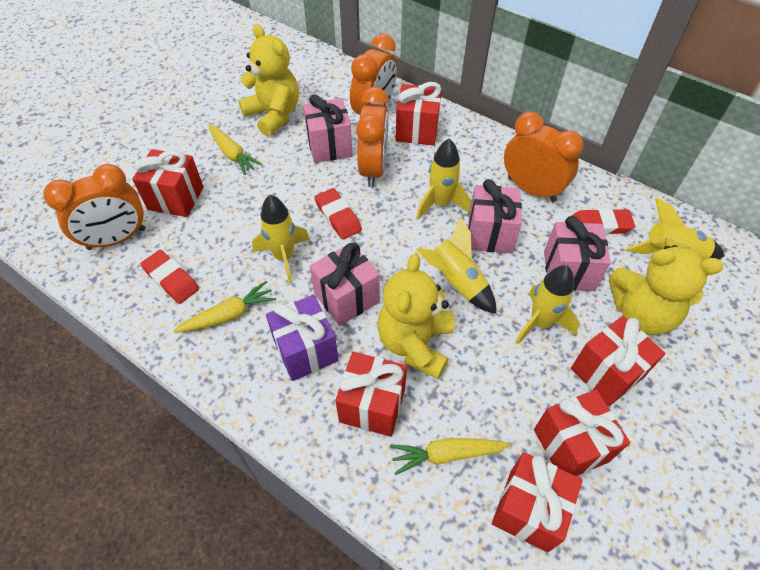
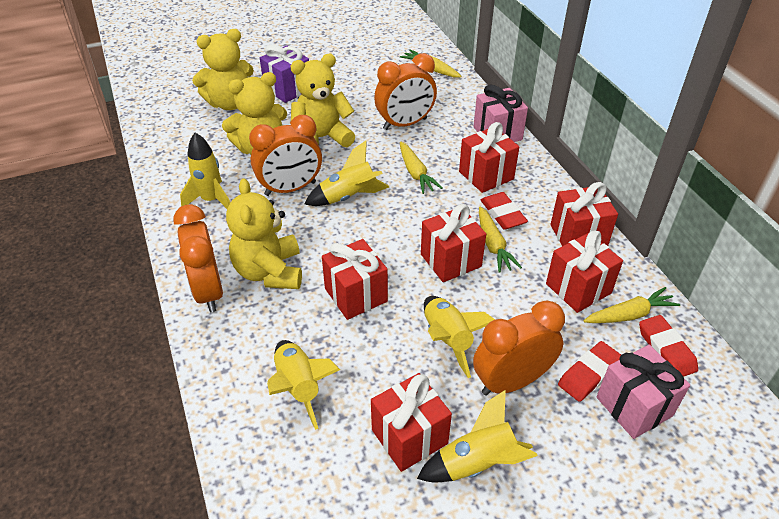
pink gift: [303,95,352,163] [310,243,380,326] [468,179,522,253] [544,216,611,291] = 4 -> [473,84,528,142] [597,345,690,439] = 2
yellow carrot: [173,281,276,333] [208,124,263,175] [390,438,510,475] = 3 -> [400,50,462,77] [400,142,442,194] [479,206,522,273] [583,287,680,323] = 4
yellow teddy bear: [238,24,299,137] [377,253,454,379] [609,245,723,335] = 3 -> [192,29,254,110] [222,72,287,154] [226,178,302,289] [290,54,355,148] = 4

